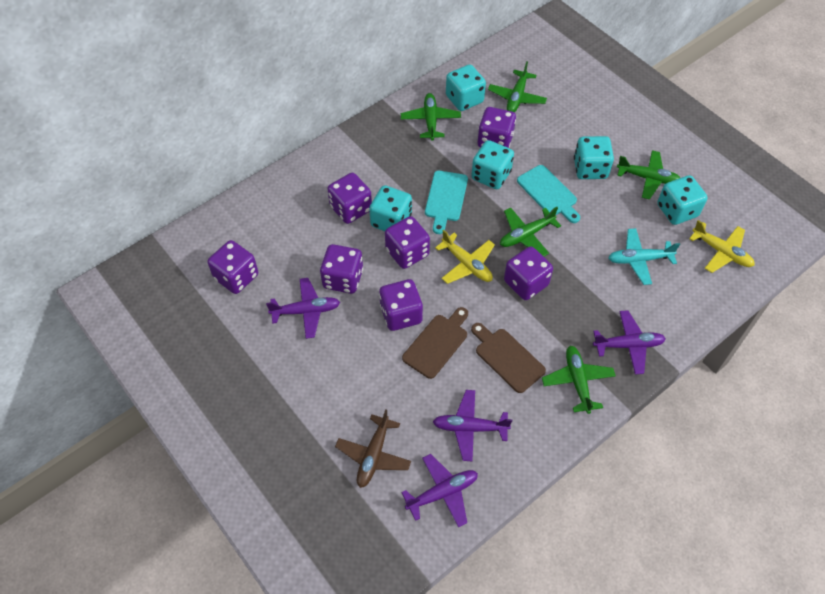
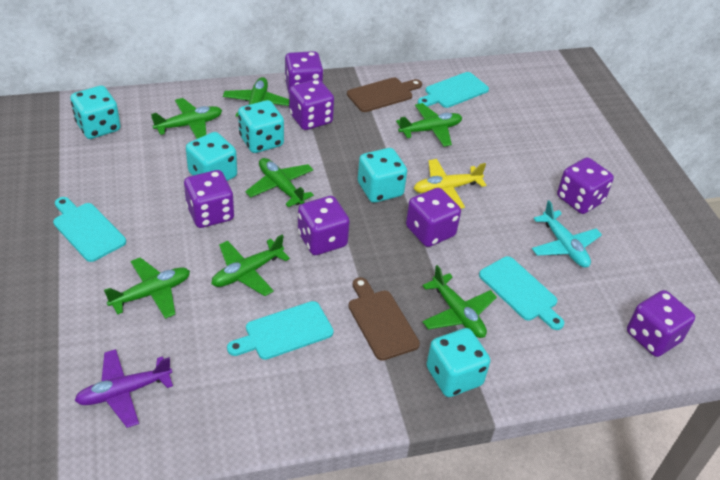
brown plane: [335,409,411,488] = 1 -> none = 0
green plane: [401,93,461,140] [488,62,547,112] [500,207,561,257] [542,346,616,414] [617,150,680,199] = 5 -> [104,257,190,319] [151,98,222,139] [211,235,290,296] [223,77,289,117] [245,158,314,207] [396,103,462,147] [422,265,497,338] = 7
purple plane: [266,278,340,339] [401,454,478,527] [433,390,512,461] [593,310,666,374] = 4 -> [75,349,173,428] = 1
turquoise cutting board: [425,171,468,234] [517,165,580,223] = 2 -> [53,197,126,262] [227,301,334,360] [418,72,489,108] [479,256,564,330] = 4
yellow plane: [435,230,495,284] [689,220,755,273] = 2 -> [414,159,486,209] = 1

